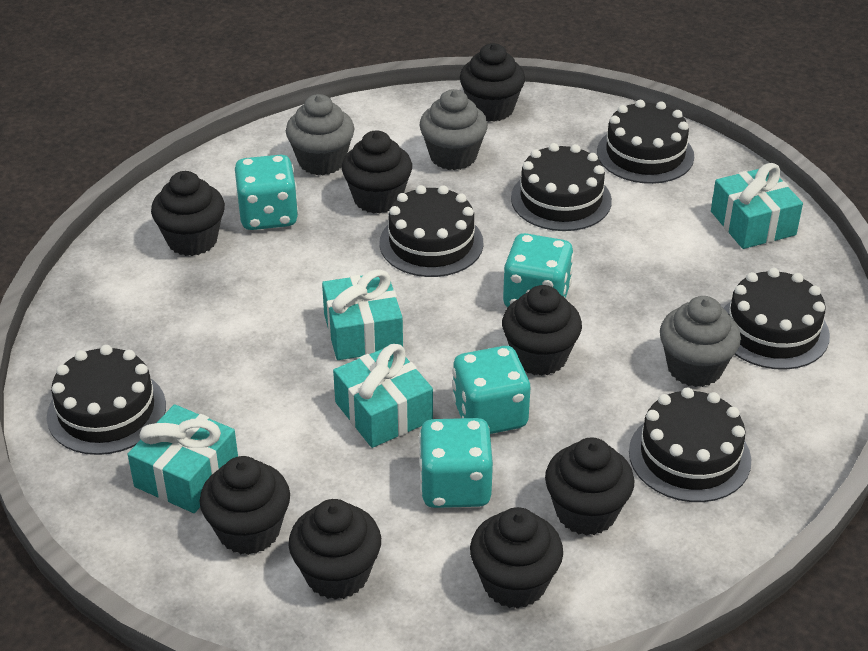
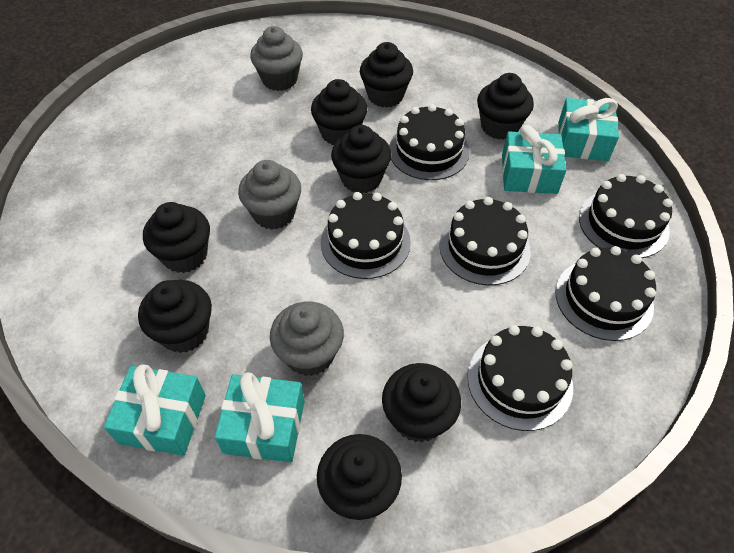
turquoise dice: [235,155,299,230] [419,418,493,508] [452,346,530,434] [503,233,574,307] = 4 -> none = 0

